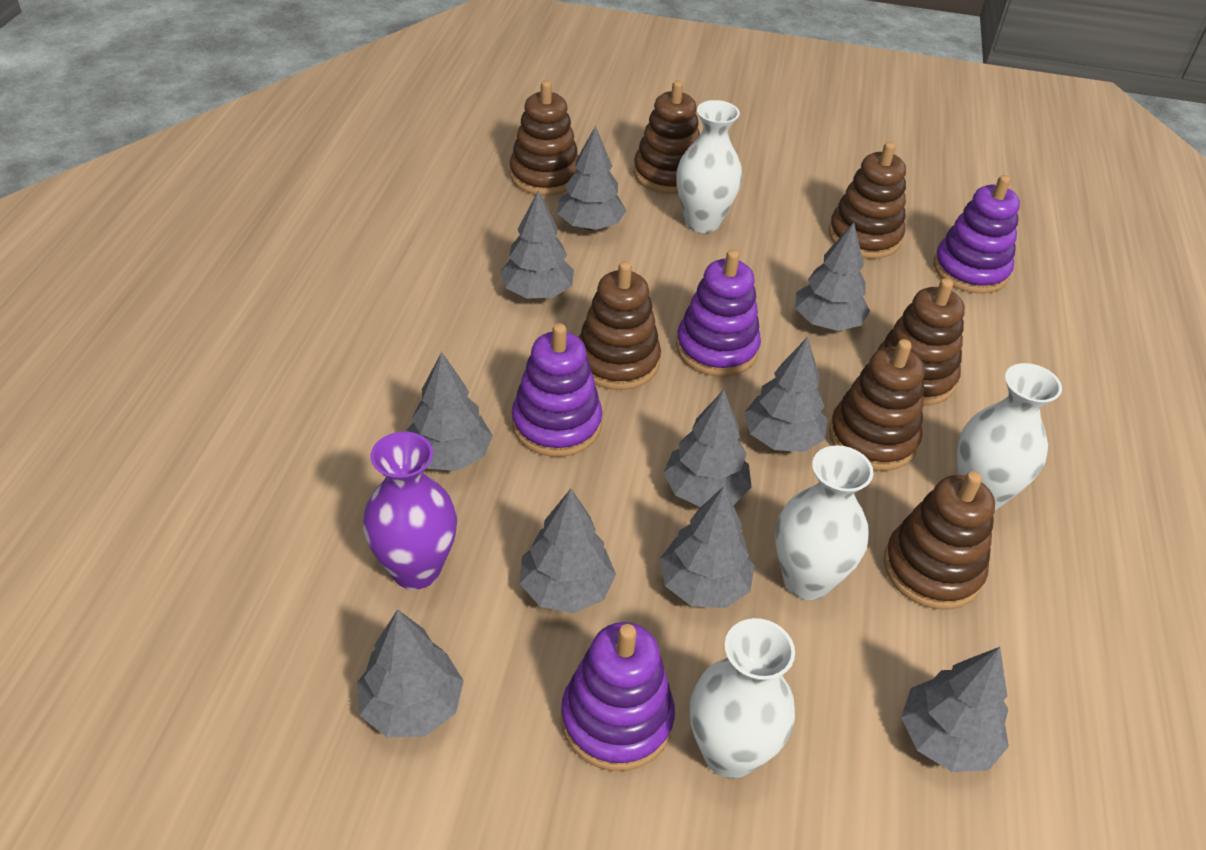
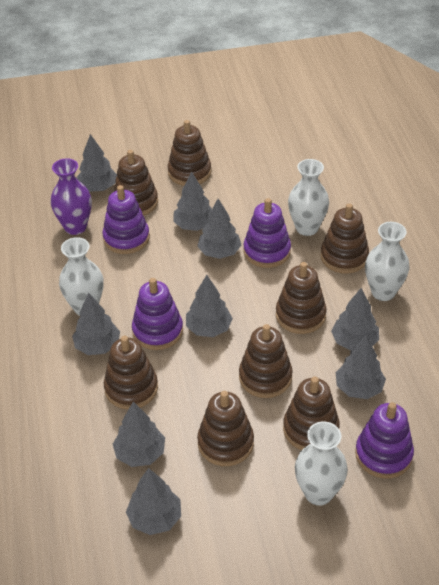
brown stacking toy: [510,81,578,196] [578,261,661,390] [633,80,700,194] [828,142,906,259] [829,339,924,471] [877,278,965,406] [884,471,995,610] = 7 -> [104,336,158,410] [114,150,158,216] [168,120,211,186] [197,391,254,466] [239,324,293,398] [276,262,327,334] [283,377,340,450] [321,204,369,274] = 8
grey tree: [357,609,464,737] [406,352,493,471] [500,190,574,299] [520,489,616,613] [557,126,626,230] [660,486,755,608] [663,390,752,507] [744,337,828,452] [795,222,870,331] [901,647,1009,772] = 10 -> [72,293,120,355] [76,134,117,192] [113,402,165,467] [126,468,181,535] [173,171,212,231] [186,275,233,337] [197,199,241,259] [331,288,379,351] [336,335,386,399] = 9

